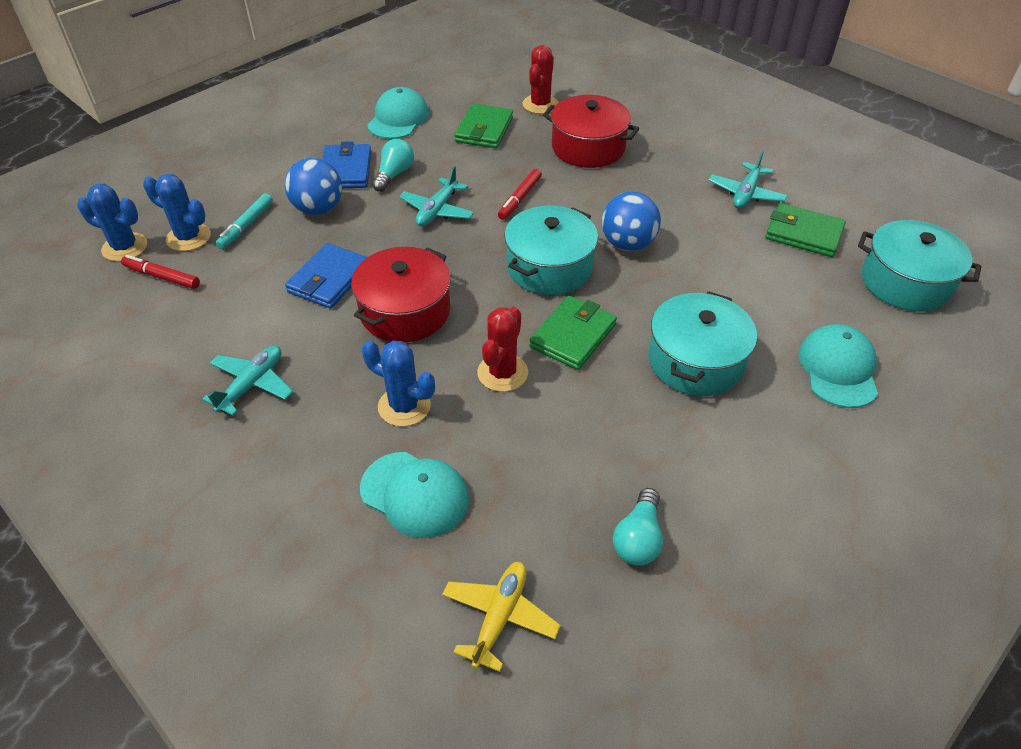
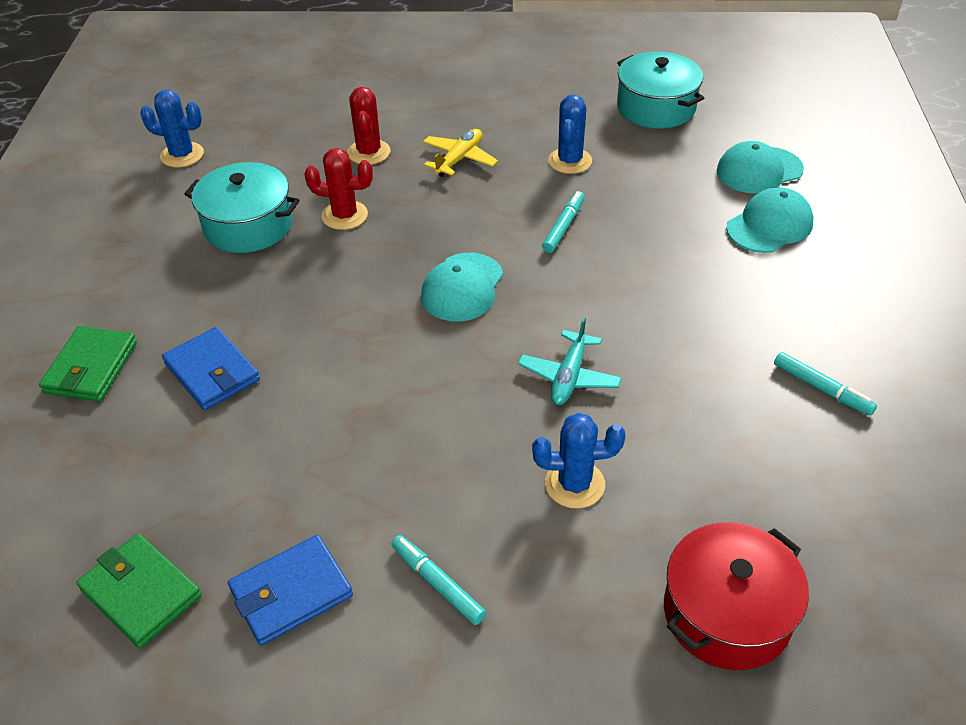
blue ball: [285,158,342,215] [602,191,661,251] = 2 -> none = 0
green wallet: [454,104,513,148] [529,296,617,370] [766,203,846,257] = 3 -> [39,326,137,401] [77,534,202,648] = 2
red marker: [121,255,200,289] [498,169,542,220] = 2 -> none = 0
red pot: [351,247,451,342] [543,95,639,168] = 2 -> [664,522,809,670] = 1
turquoise light bulb: [372,139,414,192] [613,488,663,566] = 2 -> none = 0
turquoise marker: [216,193,273,249] = 1 -> [391,535,486,625] [542,191,584,253] [774,352,877,416] = 3
turquoise plane: [202,346,293,416] [399,166,474,226] [708,151,788,209] = 3 -> [518,317,622,405] = 1
turquoise pot: [504,205,598,295] [648,291,757,396] [858,220,982,312] = 3 -> [184,162,300,253] [617,52,704,129] = 2

